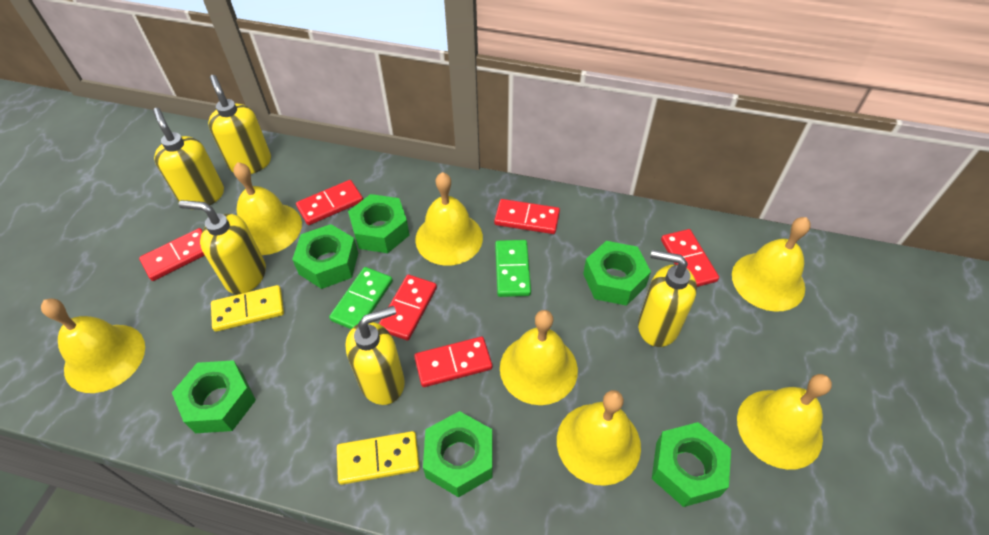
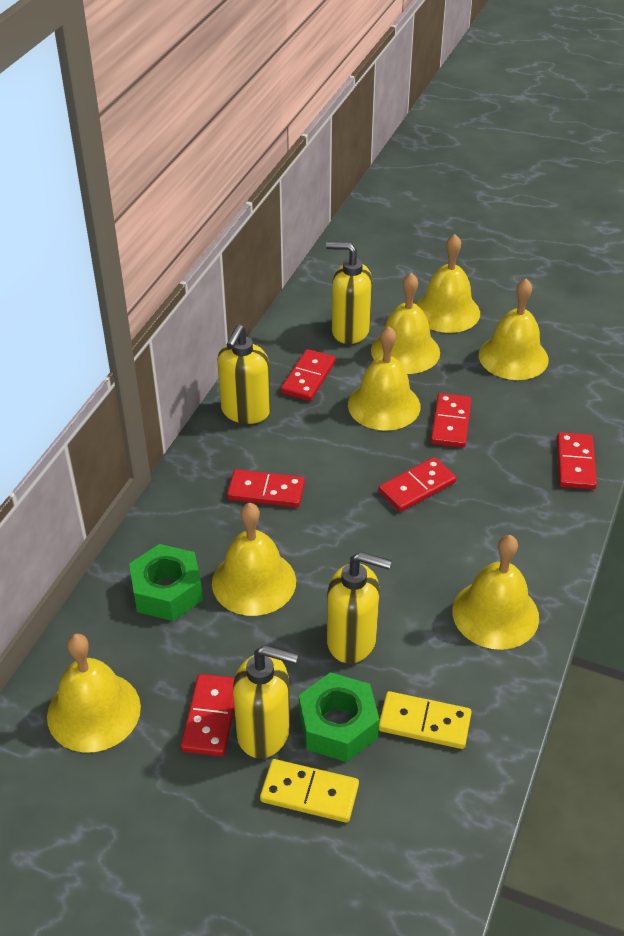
green domino: [329,267,393,329] [495,240,531,297] = 2 -> none = 0
green nut: [172,360,256,433] [292,224,358,289] [348,194,409,253] [423,411,493,498] [583,241,651,306] [652,422,731,507] = 6 -> [129,544,203,621] [299,672,380,762] = 2
yellow soap dispenser: [153,108,224,205] [179,200,266,294] [208,75,271,174] [345,306,405,405] [638,250,697,347] = 5 -> [217,325,271,424] [233,645,298,759] [326,242,372,344] [327,552,392,664] = 4

